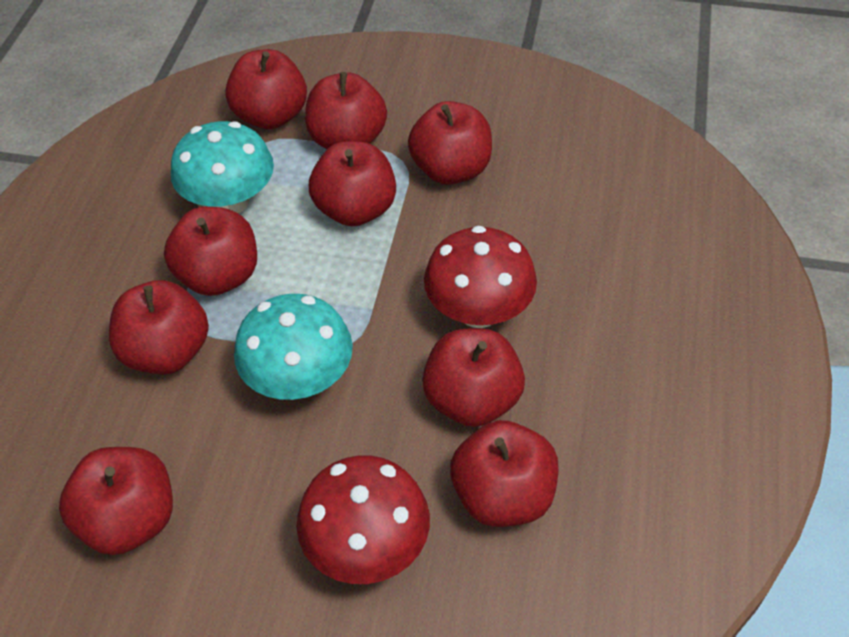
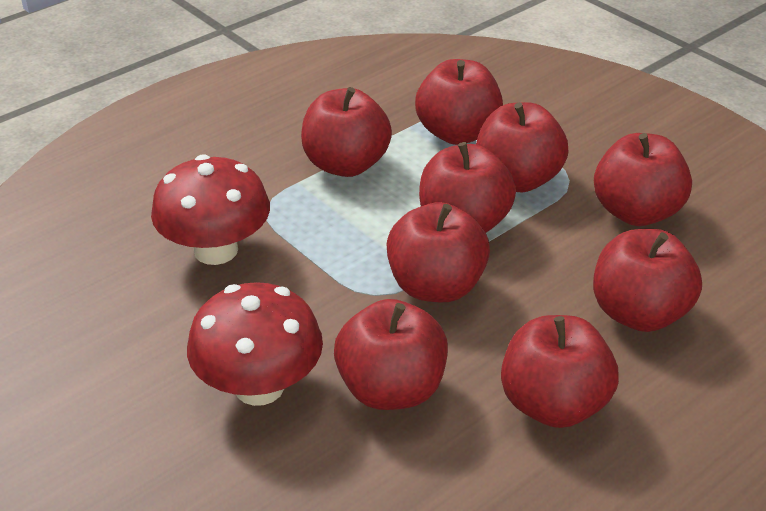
turquoise mushroom: [171,121,274,213] [234,294,353,400] = 2 -> none = 0

